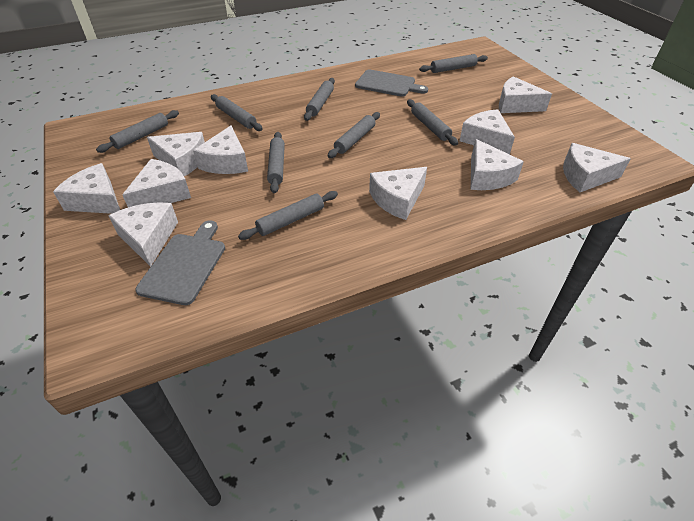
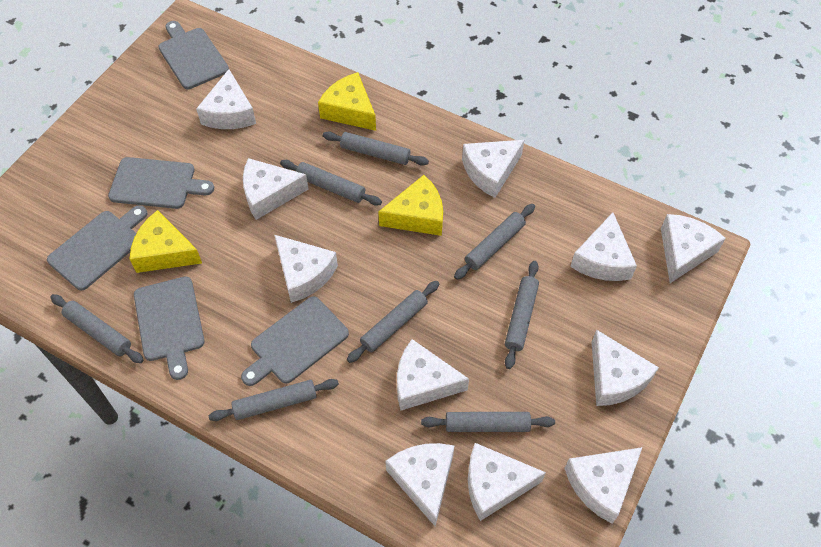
grey cutting board: [135,220,225,305] [355,69,428,97] = 2 -> [47,205,148,291] [108,157,214,209] [134,277,205,380] [158,21,229,89] [241,296,349,386] = 5
white cheese: [53,163,120,214] [108,202,178,267] [122,159,191,207] [147,132,205,176] [193,125,248,174] [369,167,427,220] [460,109,515,154] [471,139,524,190] [499,76,552,113] [563,143,631,192] = 10 -> [196,69,256,129] [243,158,308,220] [274,235,338,303] [385,443,454,526] [397,339,469,411] [462,140,524,198] [468,443,546,521] [564,447,642,524] [570,212,637,281] [592,330,659,406] [661,214,726,283] = 11
yellow cheese: none = 0 -> [130,210,202,273] [318,72,376,131] [378,175,443,236] = 3

